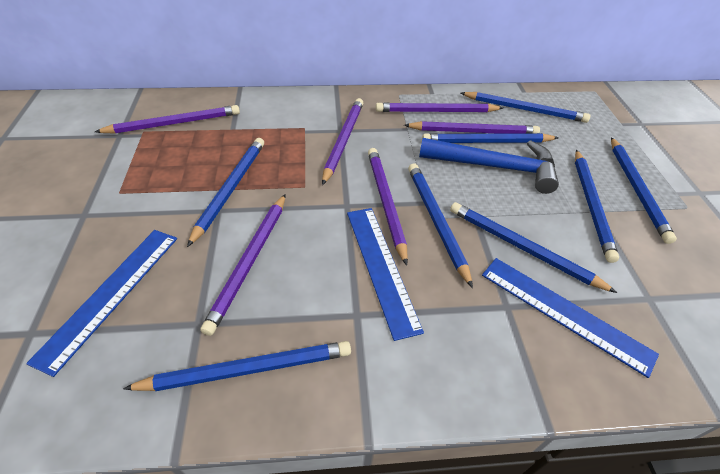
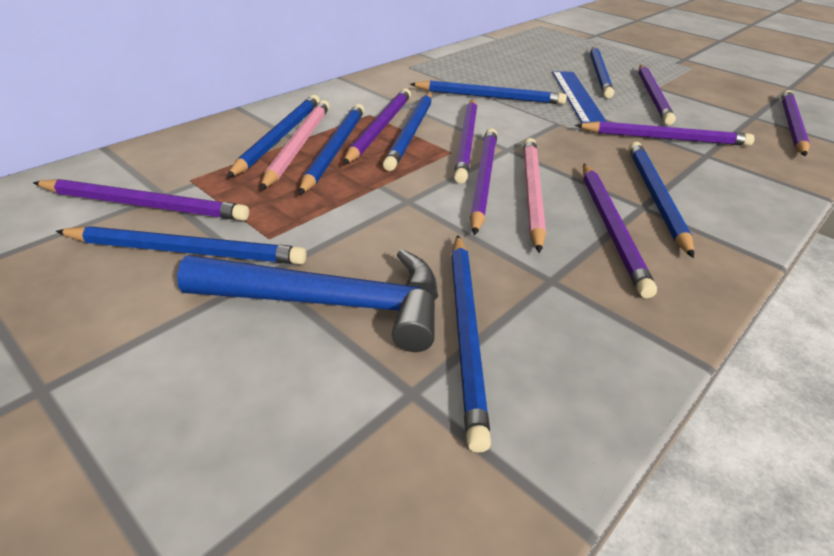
blue ruler: [26,230,177,377] [347,208,424,341] [482,258,659,378] = 3 -> [552,71,607,123] = 1
pink pencil: none = 0 -> [260,100,329,190] [523,138,546,253] = 2
purple pencil: [95,105,240,134] [200,194,286,336] [322,98,363,185] [368,148,408,266] [376,102,503,112] [404,121,540,134] = 6 -> [33,179,249,221] [343,88,411,165] [454,99,477,183] [470,128,497,235] [575,121,755,146] [583,164,657,298] [639,65,676,125] [781,90,810,156] = 8

